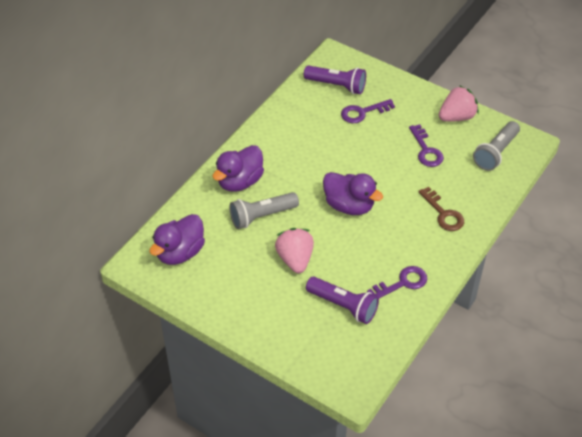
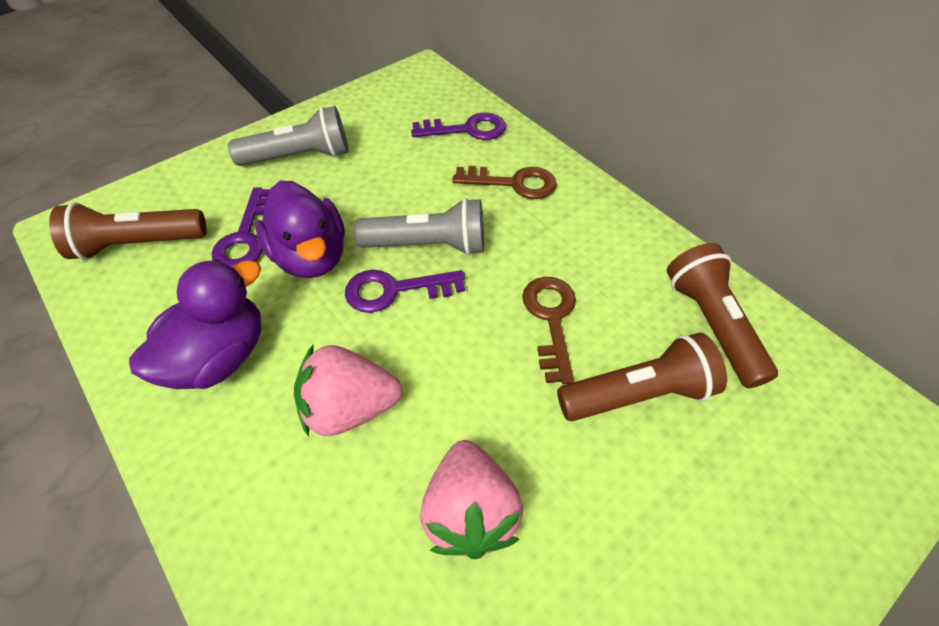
brown flashlight: none = 0 -> [49,202,206,260] [557,333,727,421] [667,243,778,388] = 3
brown key: [418,187,464,231] = 1 -> [452,166,557,199] [522,277,576,384] = 2
purple duck: [149,214,205,265] [213,145,264,192] [323,172,383,215] = 3 -> [129,259,261,389] [256,181,345,278] = 2
purple flashlight: [304,65,366,94] [306,277,379,324] = 2 -> none = 0

